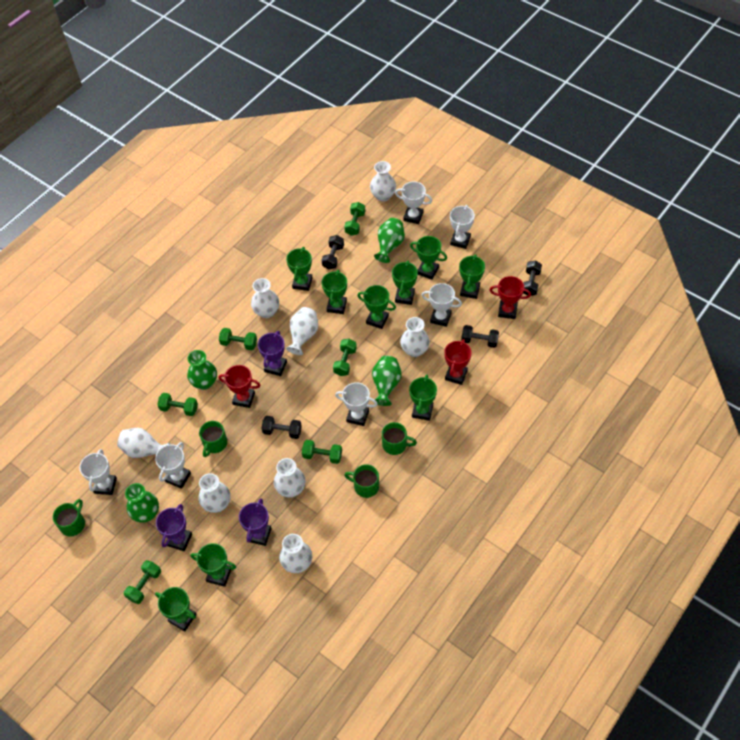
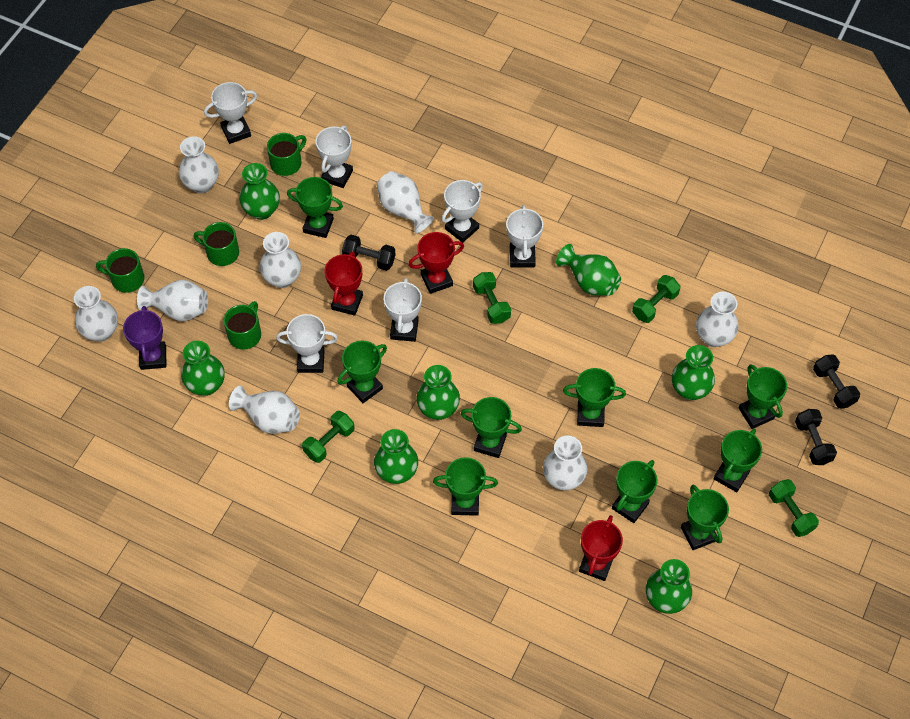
black dumbbell: [262,416,302,439] [322,235,344,269] [461,325,499,348] [523,261,542,296] = 4 -> [342,235,396,271] [795,409,837,465] [813,354,860,409] = 3
green dumbbell: [124,560,161,604] [157,393,198,416] [219,328,257,350] [302,440,342,464] [333,339,357,376] [344,202,365,236] = 6 -> [302,411,355,463] [473,272,511,324] [632,275,680,323] [769,479,819,537] = 4
green vase: [125,483,159,523] [187,350,217,390] [372,356,402,406] [374,218,405,263] = 4 -> [181,341,225,396] [239,163,280,220] [374,429,418,484] [416,365,460,420] [556,244,621,296] [646,559,692,614] [672,345,715,400] = 7
purple trophy: [156,504,192,551] [239,499,272,546] [258,331,287,376] = 3 -> [123,306,166,370] = 1

